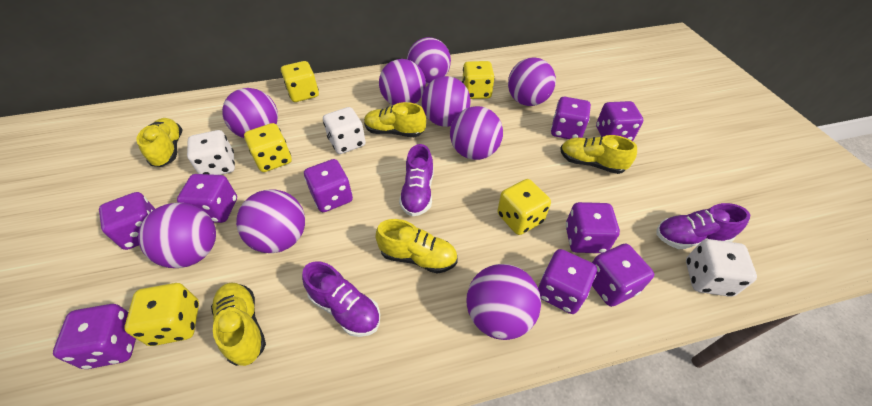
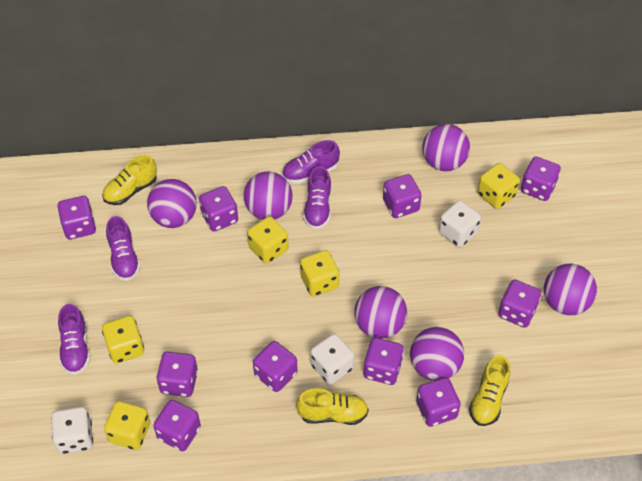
purple ball: [138,203,216,268] [222,88,278,138] [236,189,305,253] [379,59,426,105] [407,37,451,84] [422,76,471,127] [450,106,503,160] [467,264,541,340] [508,58,556,106] = 9 -> [147,179,197,228] [244,172,293,220] [354,286,407,339] [410,327,464,381] [422,124,470,171] [544,264,597,315] = 6
purple dice: [53,304,136,369] [99,192,155,250] [177,174,237,223] [304,159,353,212] [538,249,597,314] [551,97,591,139] [566,202,620,253] [592,244,654,307] [596,101,643,141] = 9 -> [57,196,96,239] [153,400,201,451] [156,352,198,397] [199,186,238,232] [253,341,298,392] [364,338,404,385] [383,174,422,218] [416,377,461,427] [498,280,541,328] [521,157,561,201] = 10
purple shoe: [302,261,380,337] [399,144,434,217] [656,203,750,249] = 3 -> [58,304,90,375] [106,216,140,281] [282,140,340,184] [303,166,331,229] = 4
yellow shoe: [136,118,183,167] [211,283,266,366] [364,102,426,137] [375,219,458,274] [560,135,637,174] = 5 -> [102,155,157,205] [296,388,369,425] [469,355,511,426] = 3

